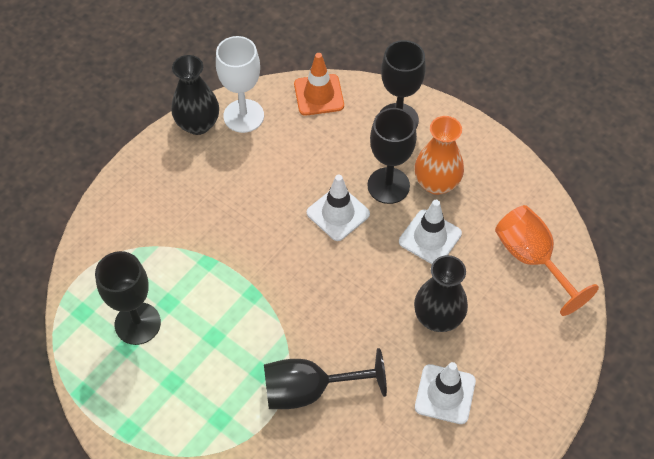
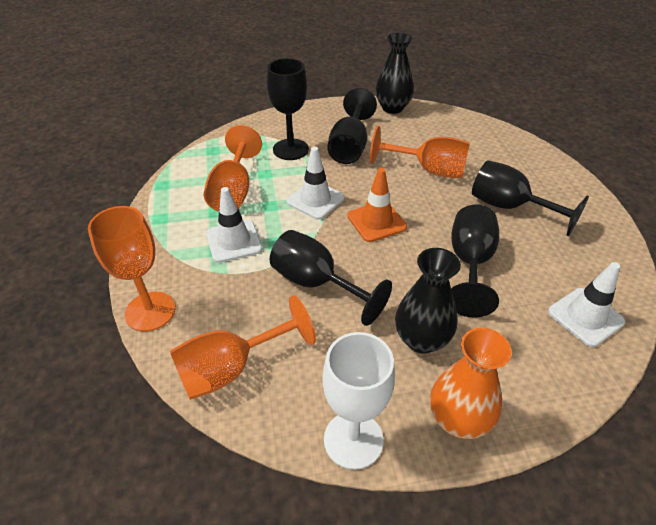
black goblet: [95,251,161,345] [264,348,387,409] [367,108,417,204] [380,40,426,128] = 4 -> [267,58,309,160] [270,230,392,326] [328,88,377,164] [451,204,499,317] [472,160,589,236] = 5
orange goblet: [495,205,599,316] = 1 -> [88,206,175,332] [170,295,316,400] [204,125,262,212] [370,126,470,178] = 4

